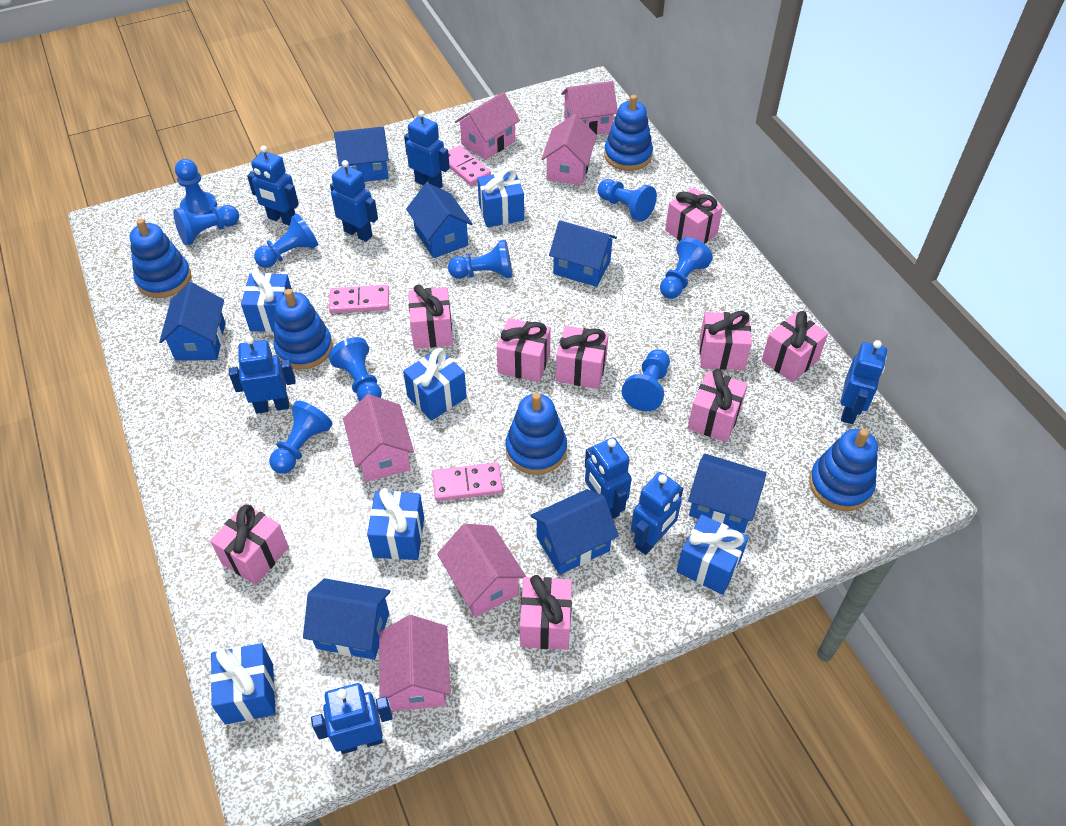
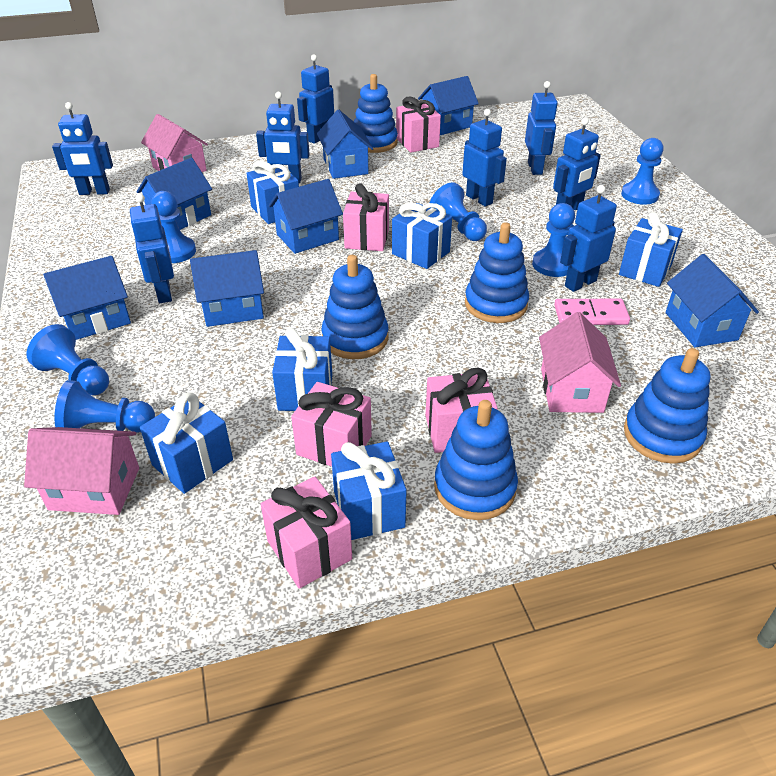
blue pawn: [173,205,239,245] [175,159,217,214] [254,214,318,268] [269,401,333,474] [328,337,382,401] [448,240,512,279] [597,179,657,222] [622,349,670,411] [660,237,713,299] = 9 -> [26,324,109,395] [54,380,155,433] [151,191,196,263] [430,182,487,241] [532,203,575,277] [621,138,663,205] = 6
pink domino: [329,285,389,313] [432,463,503,501] [448,145,491,185] = 3 -> [554,299,630,325] = 1
pink gift: [210,504,289,585] [408,284,453,349] [497,318,551,382] [520,575,572,650] [556,326,609,389] [665,187,723,244] [688,369,748,442] [699,311,752,370] [762,311,828,382] = 9 -> [261,477,352,589] [291,382,372,467] [343,183,389,251] [396,97,441,153] [425,368,498,453] = 5
pink house: [343,394,414,482] [379,615,451,711] [437,524,526,617] [455,92,520,160] [541,114,597,185] [561,81,618,135] = 6 -> [24,427,139,515] [141,114,208,172] [539,312,621,413] = 3

